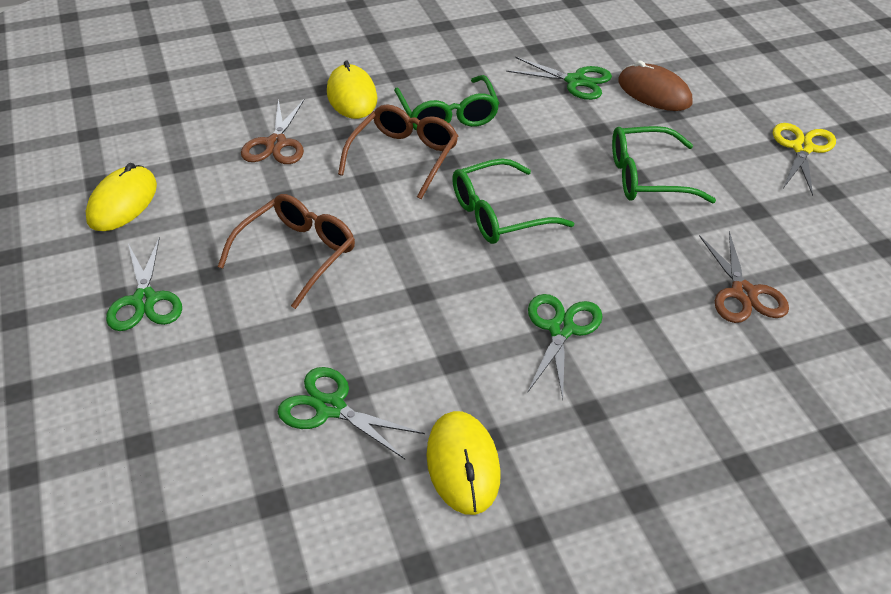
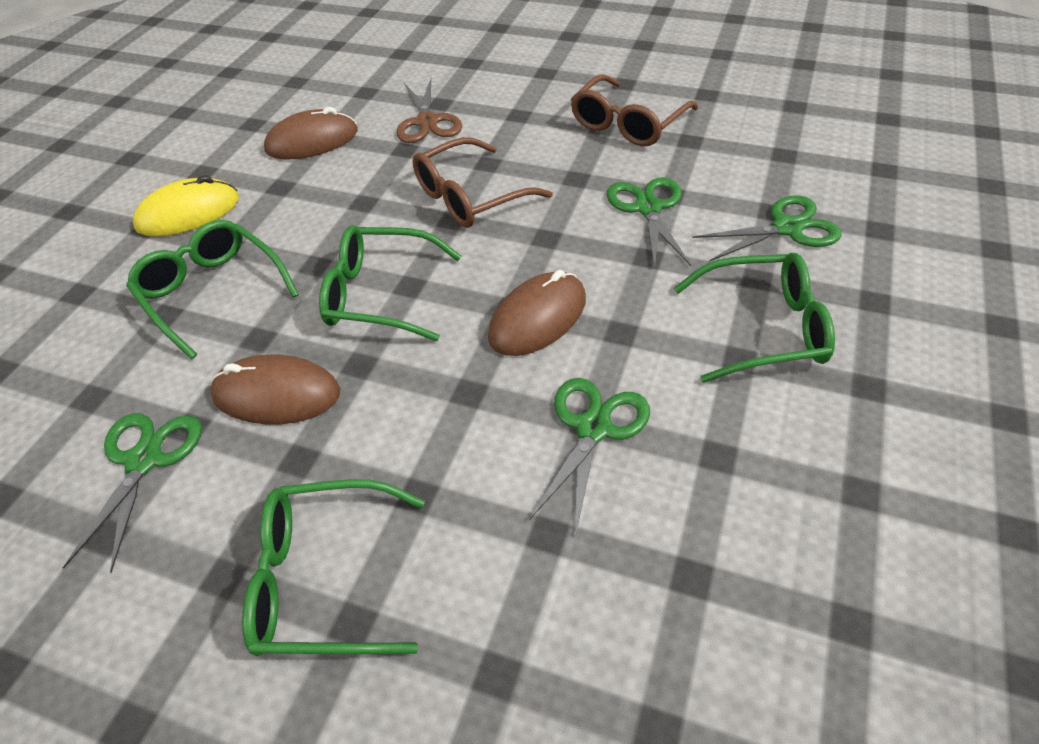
brown mouse: [618,60,693,111] = 1 -> [210,354,340,424] [264,107,358,160] [488,270,586,356] = 3
brown scissors: [241,99,304,164] [699,231,789,323] = 2 -> [396,79,462,143] = 1
green glasses: [394,75,499,131] [452,158,574,244] [612,126,716,203] = 3 -> [126,220,299,359] [242,479,425,656] [319,225,461,341] [674,253,835,383] = 4
yellow mouse: [86,163,157,231] [327,60,377,119] [426,411,501,515] = 3 -> [133,175,239,237] = 1
yellow scissors: [773,123,836,196] = 1 -> none = 0

